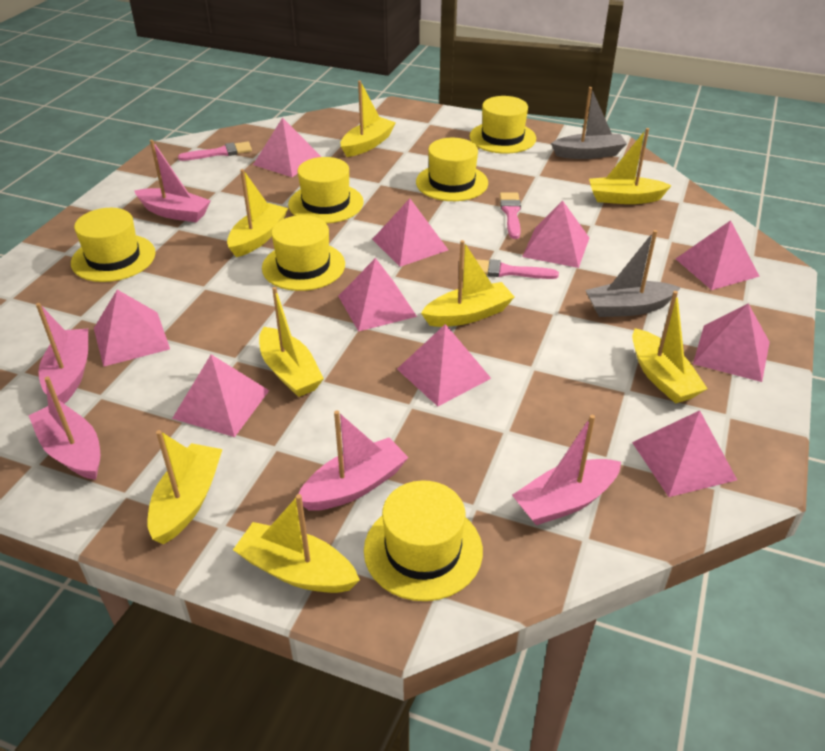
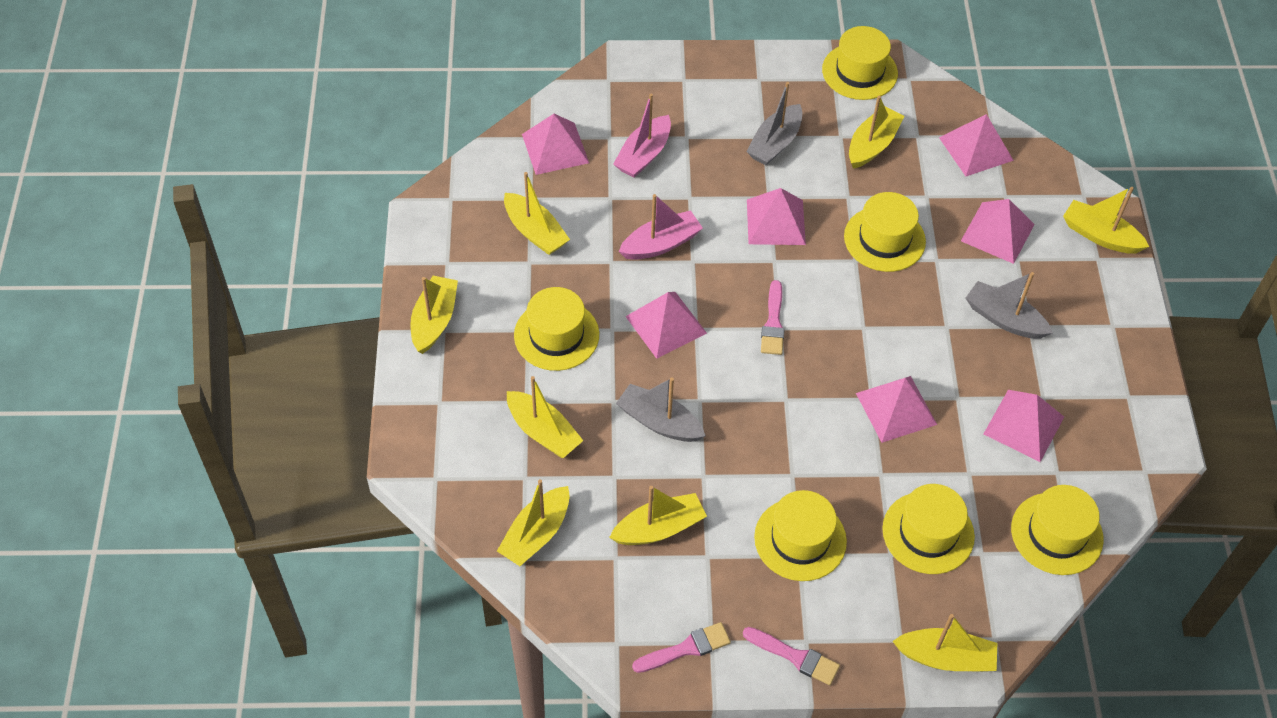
grey boat: [551,87,627,159] [585,230,681,317] = 2 -> [616,378,706,442] [746,82,802,165] [966,272,1053,339] = 3
pink boat: [28,377,100,480] [36,303,88,404] [134,140,211,222] [299,410,409,511] [512,415,621,525] = 5 -> [613,94,671,178] [619,194,703,260] = 2
pink pyramid: [94,290,170,367] [172,354,269,437] [253,117,321,177] [338,258,417,332] [372,198,448,267] [397,324,491,406] [522,201,589,268] [632,410,737,497] [676,220,760,290] [693,304,770,382] = 10 -> [522,114,589,175] [625,292,707,359] [747,188,806,245] [856,376,937,443] [939,114,1014,176] [961,199,1035,264] [984,390,1064,462] = 7

